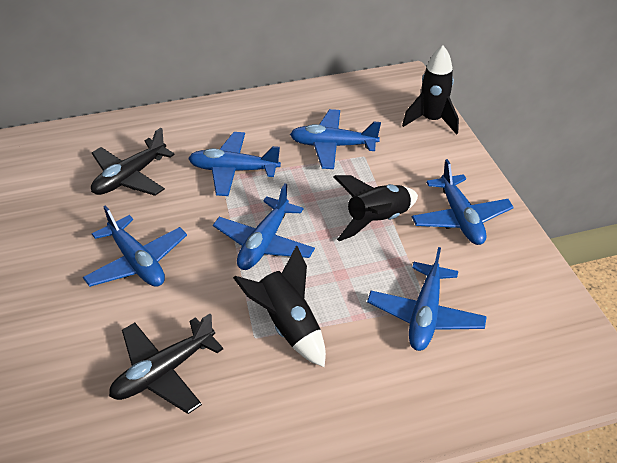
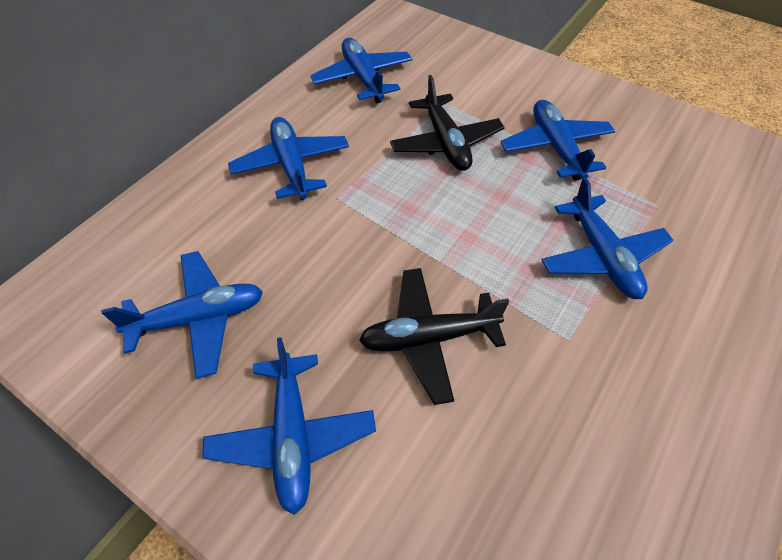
black rocket: [233,245,326,367] [334,175,418,241] [402,45,459,135] = 3 -> none = 0

